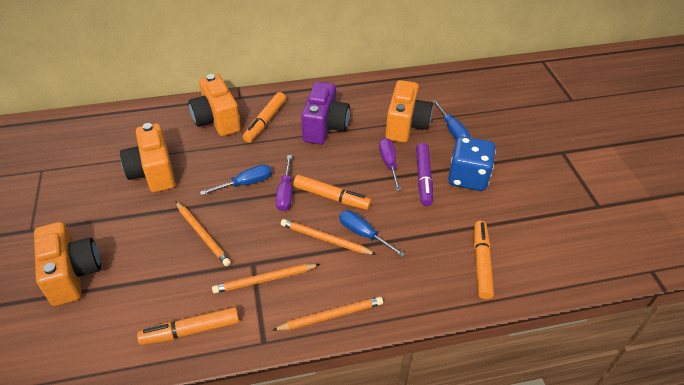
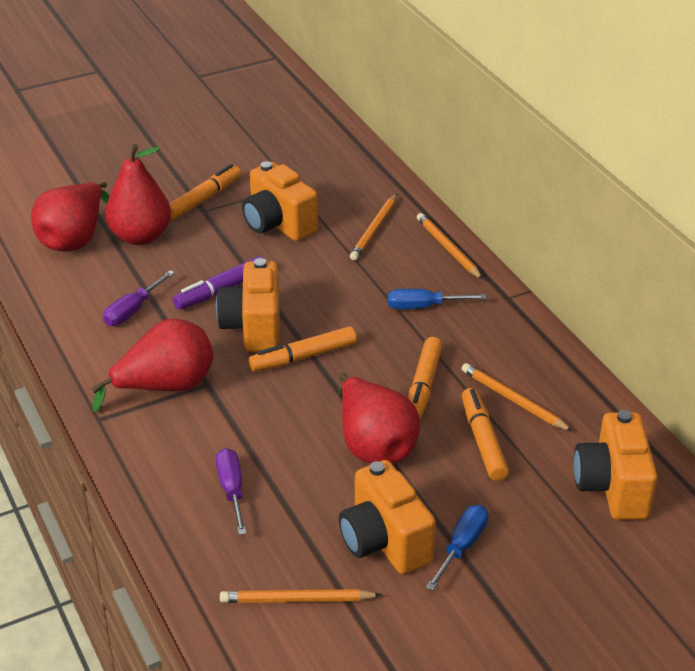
blue dice: [448,136,496,191] = 1 -> none = 0
blue screwdriver: [200,164,272,195] [339,210,406,257] [432,100,470,140] = 3 -> [388,289,486,309] [426,505,488,591] = 2
purple camera: [301,82,350,145] = 1 -> none = 0
red pear: none = 0 -> [31,182,110,251] [91,319,213,412] [105,144,171,245] [338,373,420,464] = 4

